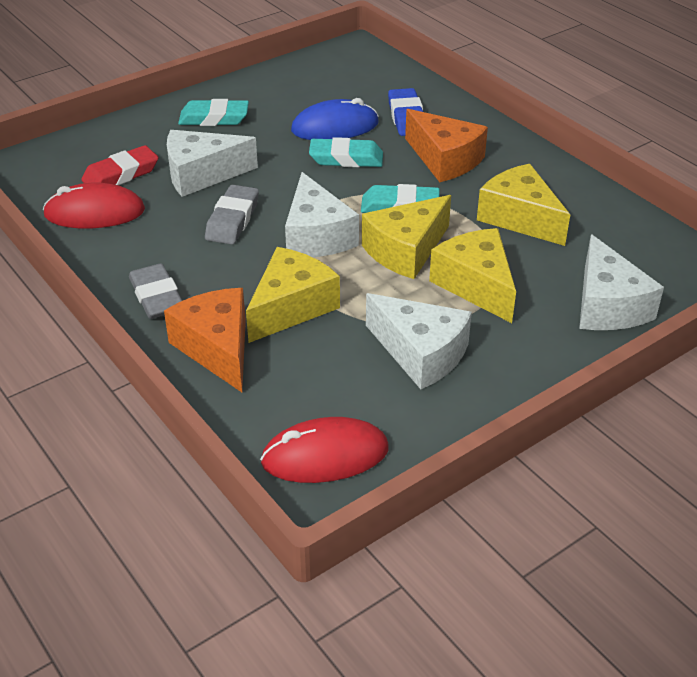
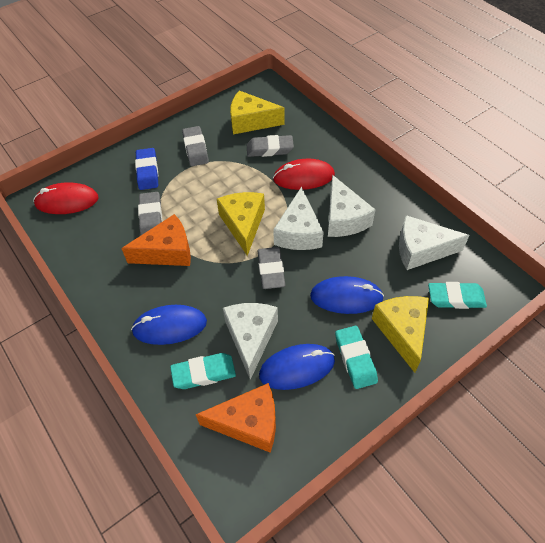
blue mouse: [291,98,379,140] = 1 -> [131,305,207,345] [259,344,335,390] [310,276,384,314] = 3
grey eraser: [129,263,182,319] [205,185,259,245] = 2 -> [138,192,162,235] [182,126,209,166] [247,135,294,157] [258,247,285,289] = 4
red eraser: [81,145,159,185] = 1 -> none = 0
yellow cheese: [246,247,340,343] [362,195,451,279] [429,228,516,323] [477,164,570,246] = 4 -> [217,192,265,256] [230,91,285,134] [372,296,429,373] = 3

